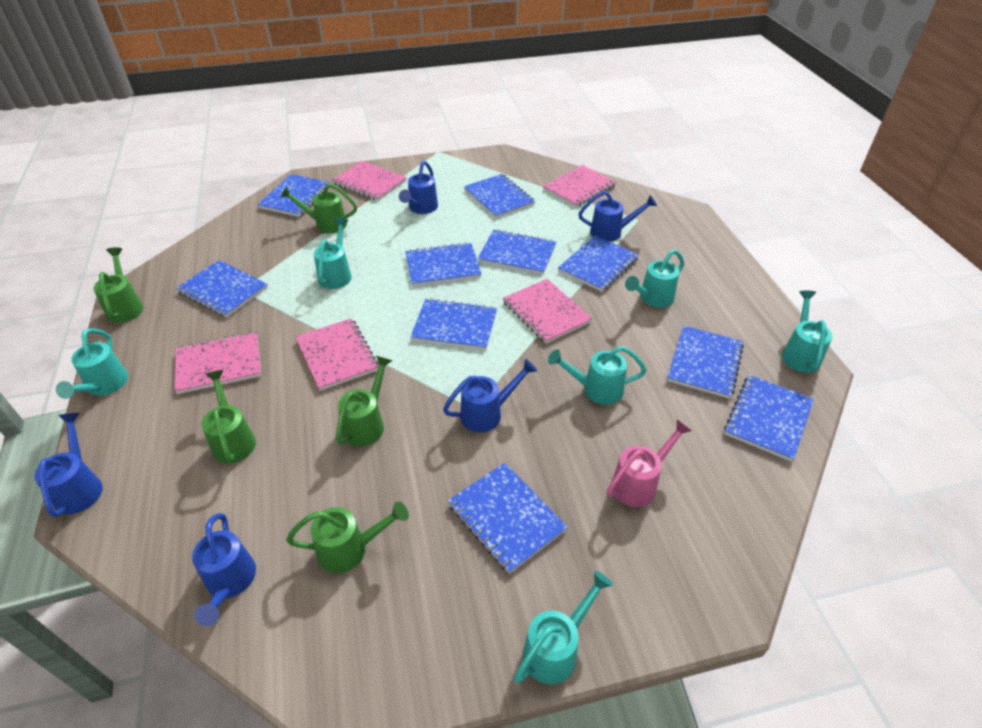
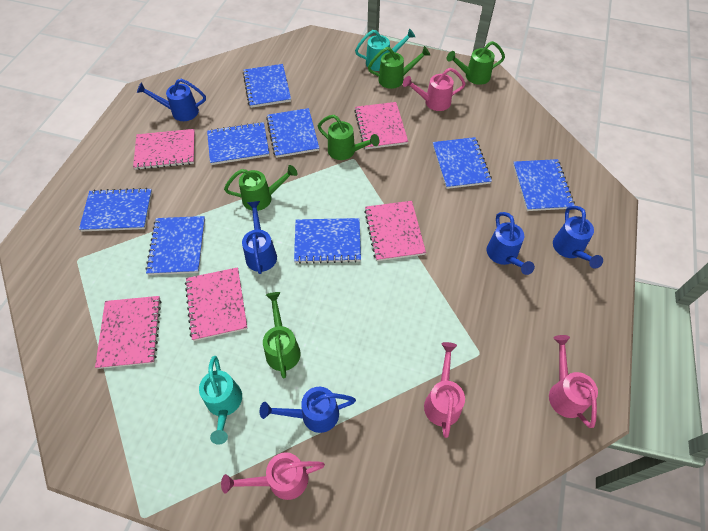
blue notebook: [176,260,268,317] [257,174,330,217] [405,242,481,286] [410,298,497,350] [448,463,568,574] [464,174,535,218] [478,229,557,275] [558,236,639,292] [667,326,744,399] [724,375,814,462] = 10 -> [79,188,152,232] [145,216,205,275] [207,122,269,165] [243,64,291,108] [266,108,319,158] [294,218,361,264] [433,137,492,189] [513,159,575,211] = 8
pink watering can: [607,419,692,507] = 1 -> [221,452,325,500] [403,68,466,111] [424,342,465,438] [549,335,598,428] = 4
turquoise watering can: [56,328,128,399] [314,218,352,289] [514,570,613,684] [548,346,647,405] [625,249,684,308] [782,291,832,373] = 6 -> [199,356,242,445] [355,28,415,71] = 2

